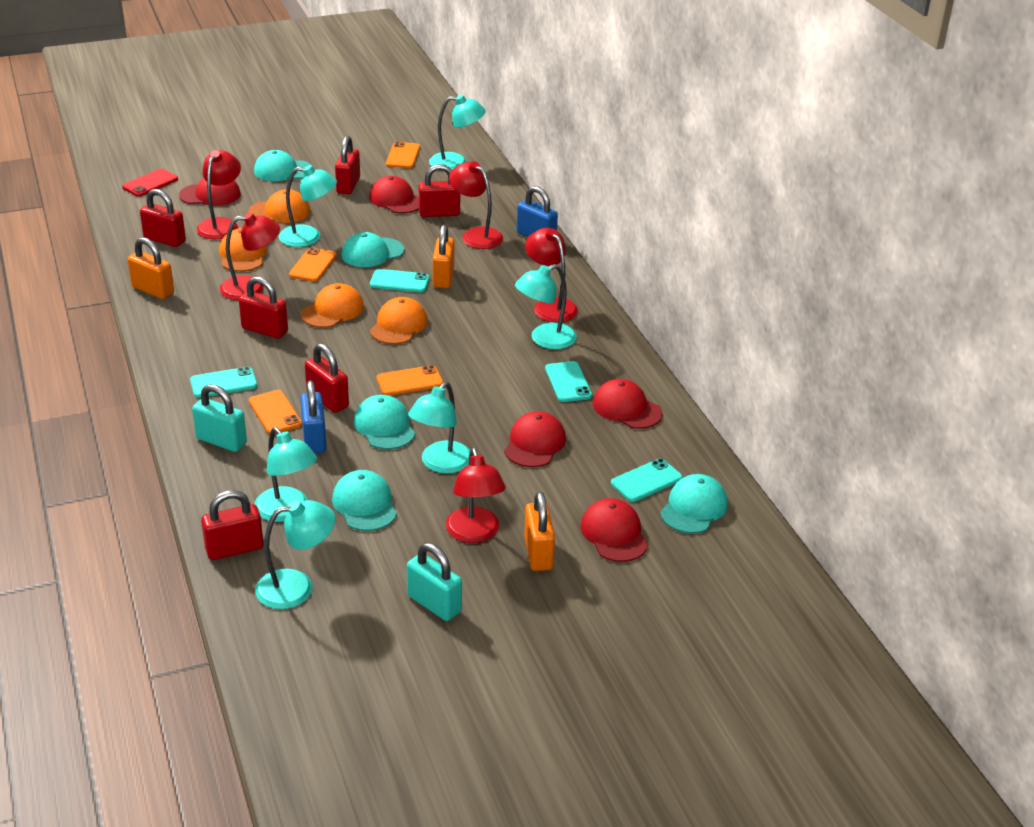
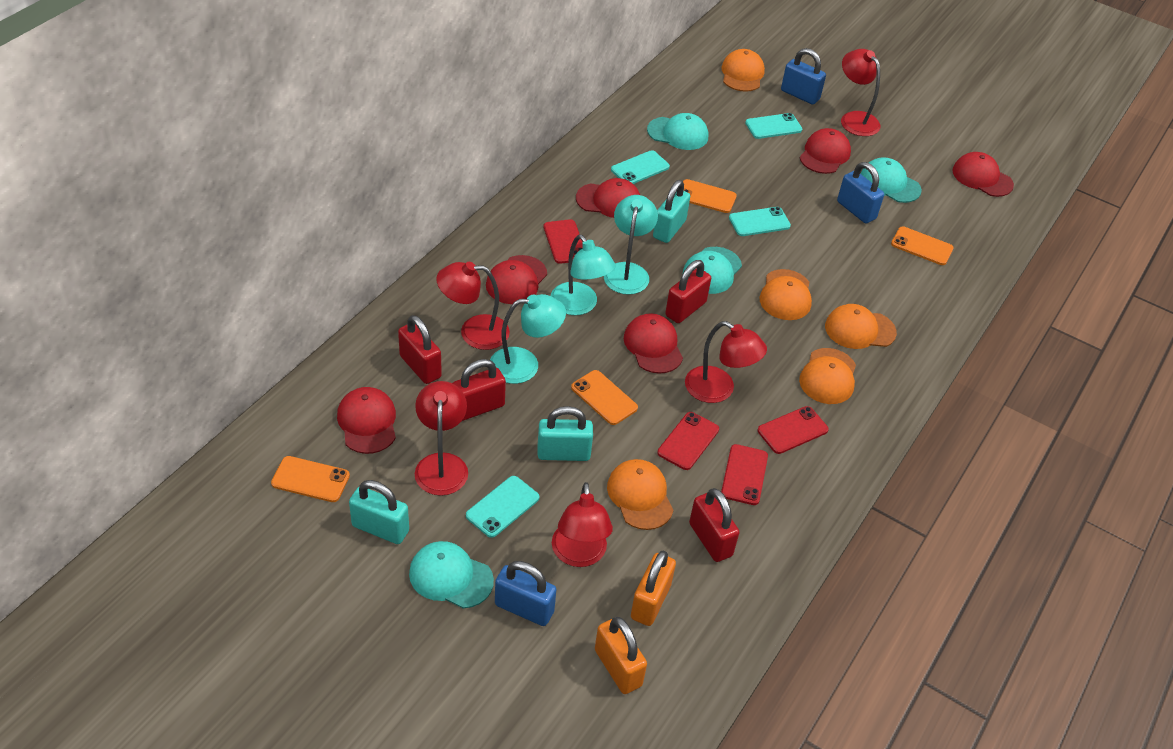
blue padlock: [300,380,327,453] [517,186,558,237] = 2 -> [495,561,557,626] [781,48,826,105] [837,162,884,224] = 3
orange cap: [219,228,267,272] [248,190,310,223] [301,283,364,328] [370,297,428,344] = 4 -> [607,459,673,530] [721,49,765,92] [760,269,812,320] [799,348,856,404] [825,304,897,349] = 5
orange padlock: [128,237,174,299] [433,225,455,288] [524,491,555,571] = 3 -> [595,617,647,694] [631,551,676,626] = 2
red cap: [179,178,241,206] [369,176,419,213] [504,412,566,467] [581,498,648,562] [593,379,662,429] = 5 -> [337,387,396,454] [486,255,547,304] [576,178,640,218] [624,313,683,374] [800,128,851,174] [953,152,1014,197] = 6
red padlock: [140,189,186,247] [201,490,264,560] [239,276,288,339] [305,343,349,413] [335,136,360,194] [419,164,460,217] = 6 -> [398,315,442,384] [453,359,506,421] [665,260,711,323] [689,488,740,562] = 4
red phone: [122,169,178,197] = 1 -> [544,219,583,264] [657,412,719,470] [721,444,768,505] [758,406,829,454] = 4
turquoise cap: [254,150,313,181] [332,470,397,531] [342,232,404,267] [354,395,415,449] [660,474,728,534] = 5 -> [409,541,494,609] [647,113,708,150] [683,247,742,294] [861,157,922,203] = 4
turquoise lamp: [255,427,317,522] [255,500,336,609] [279,165,337,247] [408,382,470,474] [429,95,486,171] [515,264,577,349] = 6 -> [490,294,566,384] [551,234,616,315] [604,195,658,295] = 3
turquoise padlock: [192,384,247,452] [407,543,462,621] = 2 -> [349,480,409,544] [537,406,593,461] [653,180,690,243] = 3

